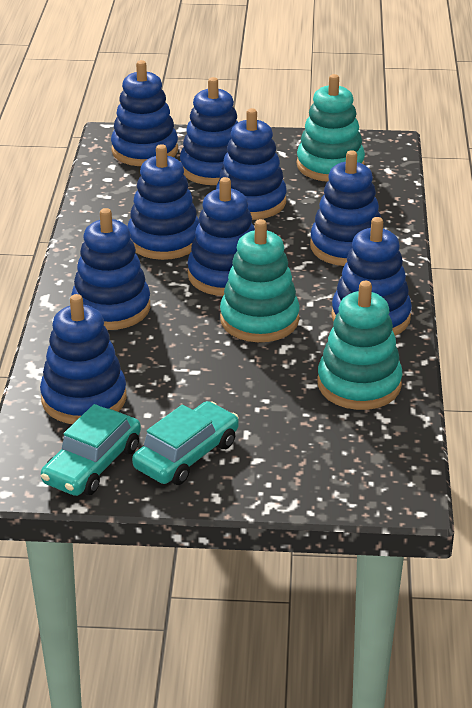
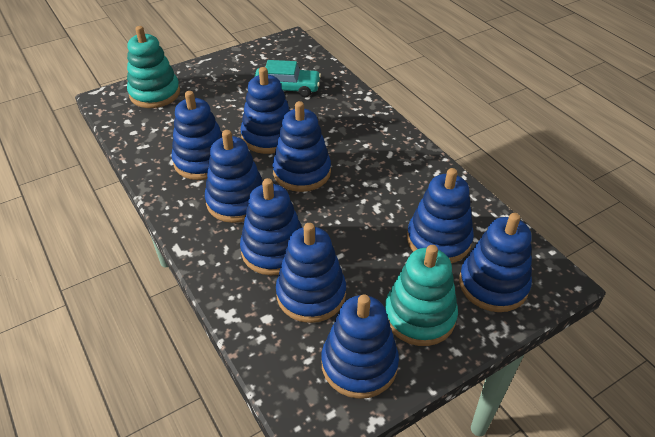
turquoise car: [41,404,141,496] [132,401,239,485] = 2 -> [254,60,321,97] = 1
turquoise stacking toy: [220,219,300,342] [297,74,365,182] [317,281,403,410] = 3 -> [127,26,180,108] [385,245,458,346] = 2

